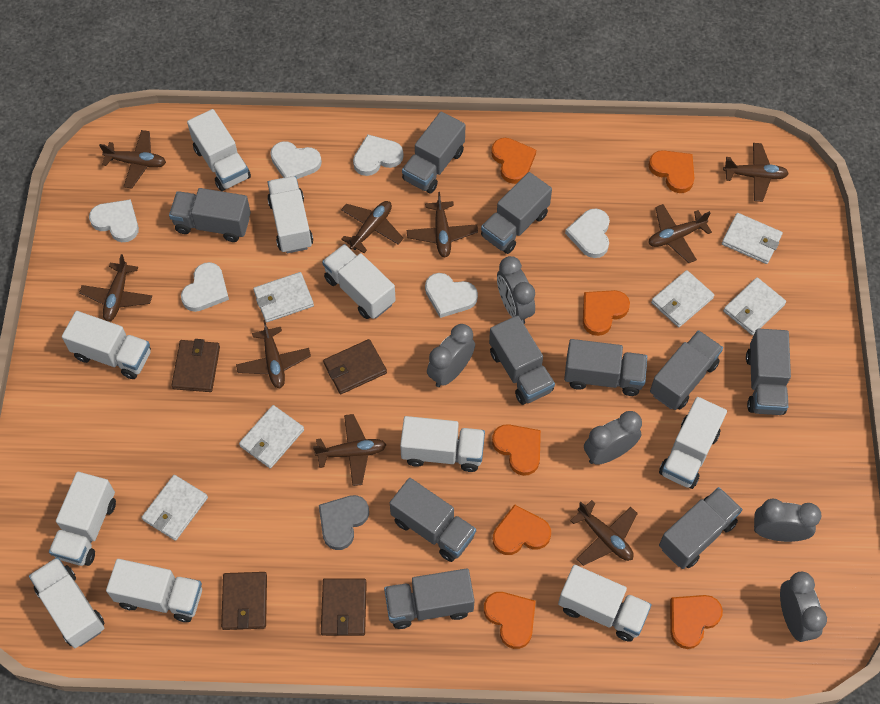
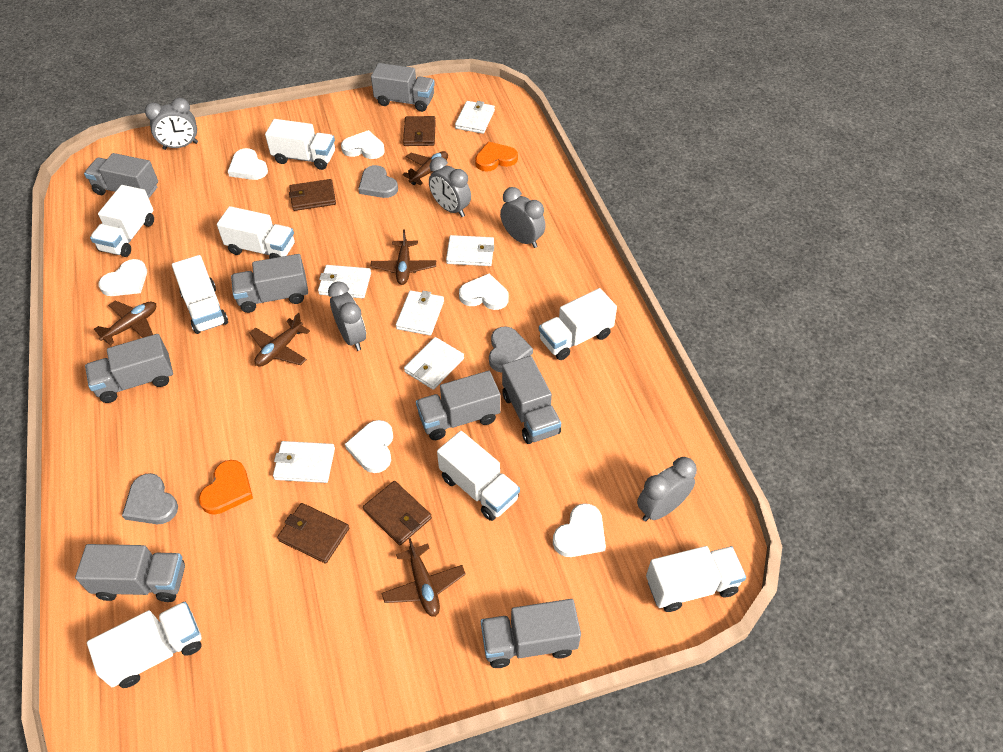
brown plane: [79,254,152,321] [99,130,166,189] [236,320,311,388] [313,414,386,486] [341,201,404,253] [407,192,478,257] [570,500,638,566] [648,204,712,263] [723,143,789,202] = 9 -> [94,300,156,345] [250,313,310,367] [371,229,436,285] [382,538,466,617] [402,151,448,185] = 5
grey heart: [319,495,369,550] = 1 -> [122,473,178,524] [358,165,398,198] [489,327,533,373] = 3
grey truck: [169,188,251,242] [384,568,475,629] [390,478,476,562] [402,111,465,194] [481,172,552,254] [489,315,555,405] [564,339,647,396] [650,330,723,410] [659,487,742,569] [746,329,791,415] = 10 -> [75,544,185,602] [84,153,158,198] [85,334,173,403] [231,254,308,313] [371,63,435,112] [416,371,501,440] [481,599,581,668] [502,356,561,444] = 8
orange heart: [484,592,536,649] [491,138,536,184] [492,424,541,476] [493,504,551,555] [583,290,630,336] [649,150,695,193] [670,595,723,649] = 7 -> [199,460,253,515] [475,142,518,172] = 2
white truck: [29,557,105,648] [49,472,116,566] [62,311,151,379] [106,559,202,622] [187,109,251,191] [267,176,313,253] [322,244,396,319] [400,416,485,472] [558,565,652,642] [659,397,727,489] = 10 -> [87,602,202,688] [90,185,154,257] [172,255,228,334] [217,206,295,259] [265,119,335,170] [437,431,520,521] [539,288,617,360] [646,546,746,612] = 8

